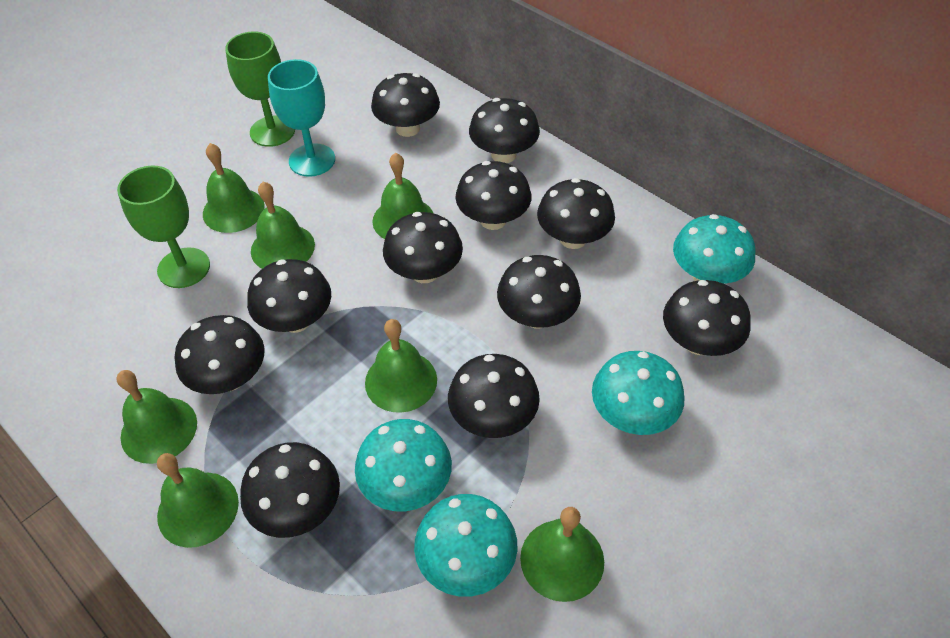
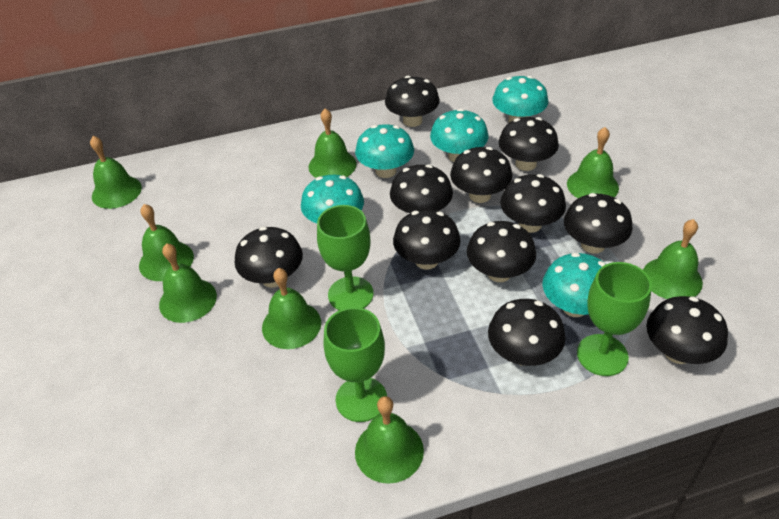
green bell: [117,370,197,464] [157,453,239,548] [203,143,265,233] [251,182,315,269] [365,319,437,413] [372,153,433,239] [520,507,604,602] = 7 -> [90,136,142,209] [139,204,194,281] [159,243,217,323] [262,268,321,349] [308,109,356,178] [355,396,424,484] [567,127,619,198] [643,219,703,299] = 8
green goblet: [117,166,210,288] [225,32,295,147] = 2 -> [317,205,374,310] [324,307,387,422] [577,262,652,376] = 3
turquoise goblet: [268,59,335,177] = 1 -> none = 0
turquoise mushroom: [355,419,452,511] [414,494,517,597] [592,351,685,435] [673,214,755,284] = 4 -> [301,175,364,223] [355,124,414,178] [430,109,489,162] [492,76,548,123] [542,253,606,317] = 5

